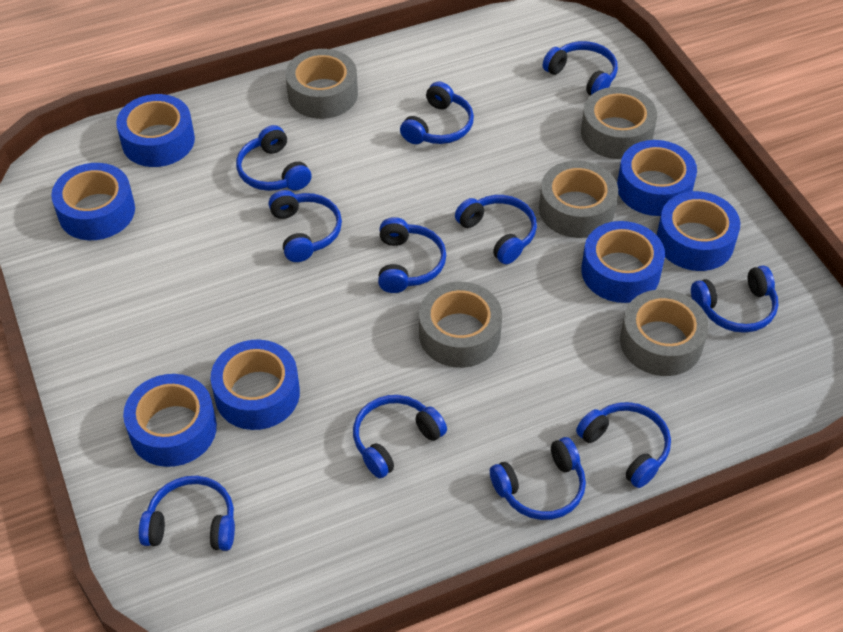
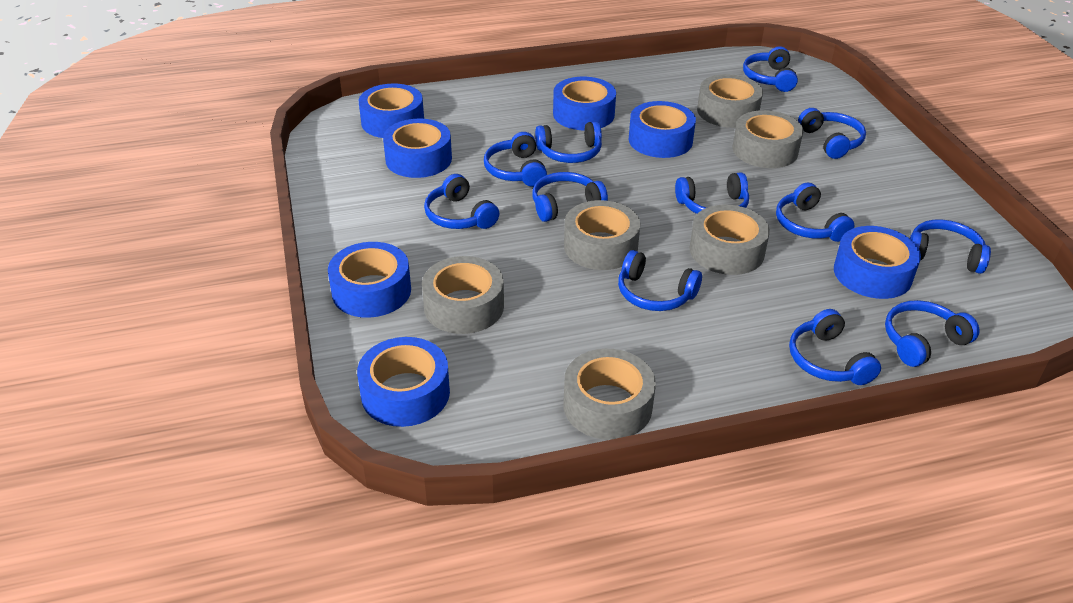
blue headphones: [139,476,235,551] [236,125,311,191] [268,190,342,262] [353,395,447,478] [378,217,446,293] [400,82,474,144] [455,195,537,264] [490,437,586,520] [543,41,618,95] [576,402,671,488] [691,266,778,333] = 11 -> [424,174,499,229] [484,132,547,187] [532,172,608,222] [535,121,602,163] [618,250,702,311] [675,172,749,214] [743,46,798,92] [776,182,855,242] [789,309,881,385] [798,108,866,159] [885,300,979,367] [910,219,991,274] = 12
grey tape: [285,49,358,119] [419,282,502,368] [539,160,618,238] [581,87,657,159] [620,289,709,376] = 5 -> [422,256,504,334] [563,349,656,440] [564,200,640,270] [689,205,770,275] [697,74,763,128] [733,110,803,168] = 6

